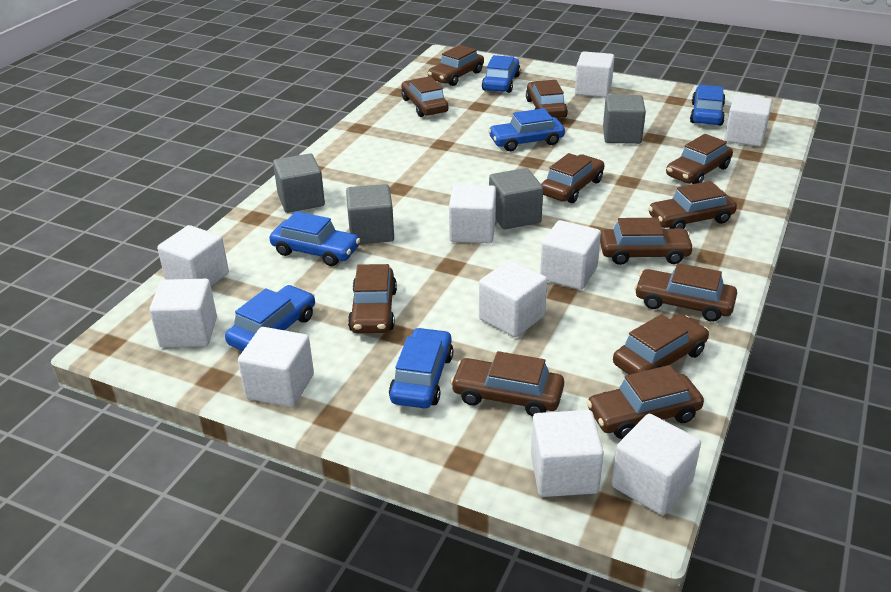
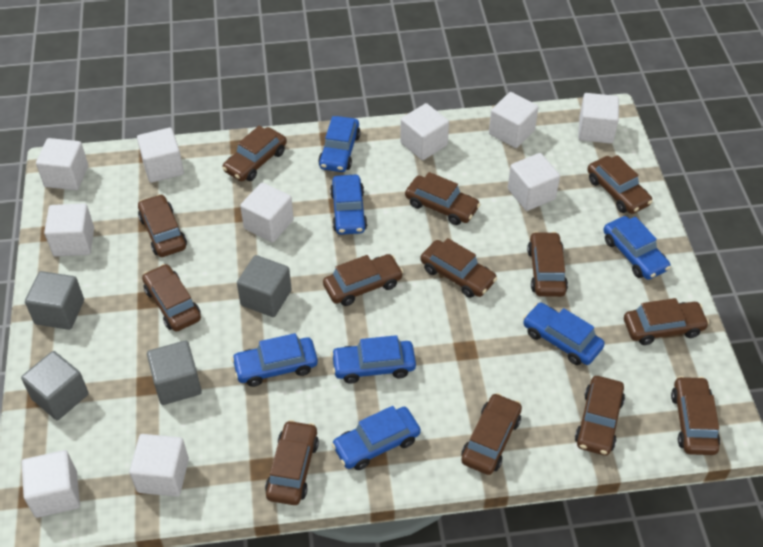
blue car: [225,285,315,351] [269,211,360,266] [389,327,453,408] [482,55,520,93] [488,108,565,151] [690,85,725,126] = 6 -> [232,333,318,387] [318,116,361,172] [330,175,367,235] [331,335,416,384] [331,406,421,470] [523,303,605,365] [603,216,671,280] = 7
brown car: [348,264,397,333] [401,76,449,117] [428,45,484,86] [450,351,564,417] [526,80,568,118] [541,153,605,203] [587,365,704,439] [600,218,694,265] [613,314,709,375] [635,263,737,322] [648,181,737,229] [666,134,733,184] = 12 -> [138,194,187,257] [142,264,201,332] [222,126,287,181] [265,420,319,505] [323,254,403,306] [405,172,480,225] [420,238,497,298] [461,393,522,475] [527,232,568,297] [575,376,625,455] [587,155,653,214] [624,298,709,345] [671,376,720,455] = 13

